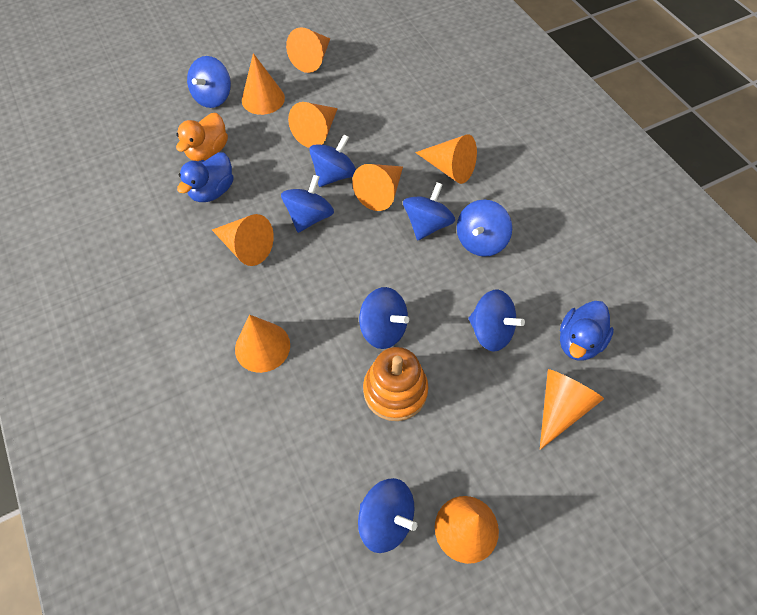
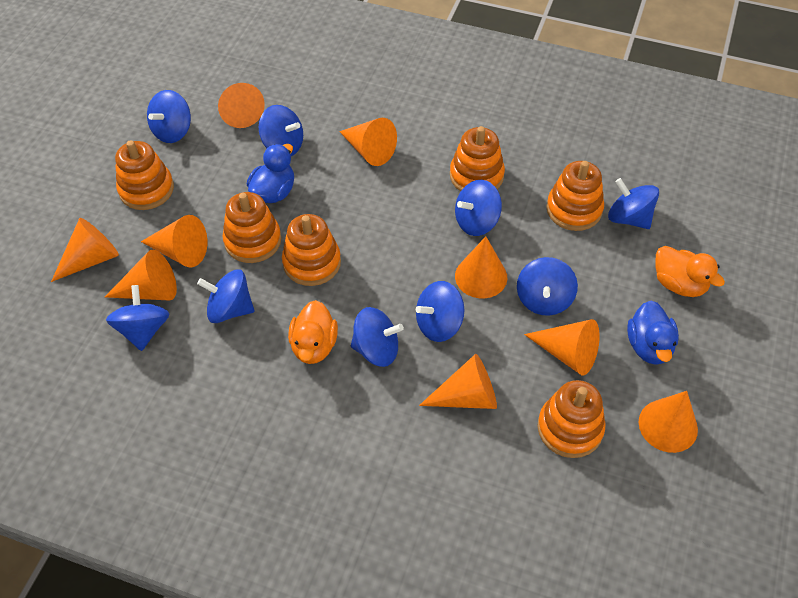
blue spinning top: [187,56,231,108] [281,175,334,233] [309,134,356,187] [358,478,417,553] [359,287,409,349] [403,182,455,240] [457,200,512,257] [468,289,525,352] = 8 -> [106,285,169,351] [147,90,191,143] [197,269,254,323] [259,105,303,156] [351,307,404,367] [416,281,464,342] [455,180,502,236] [517,257,578,316] [608,178,659,229] = 9
orange duck: [176,113,228,161] = 1 -> [288,300,338,364] [655,246,725,297] = 2
orange stacking toy: [363,347,428,421] = 1 -> [115,140,174,210] [223,192,281,263] [282,214,341,286] [450,126,505,191] [537,380,605,458] [546,161,604,231] = 6

